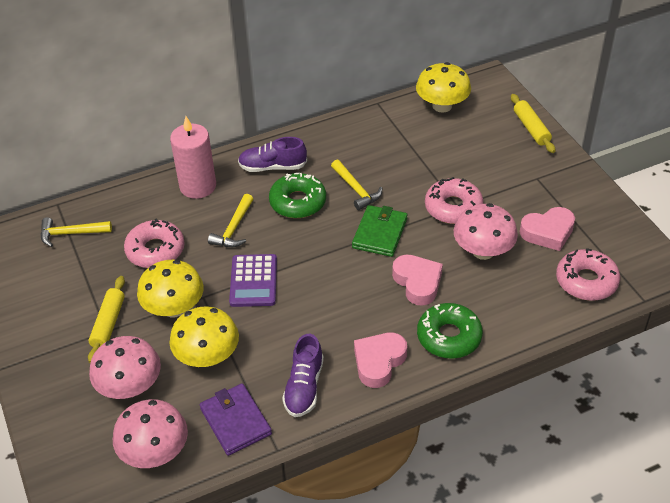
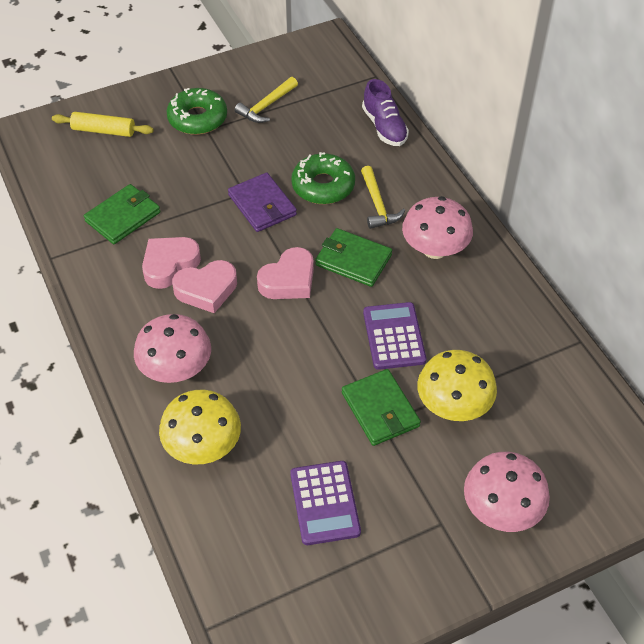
green wallet: [352,205,407,257] = 1 -> [84,184,160,244] [315,228,392,287] [342,369,421,446] = 3
pink candle: [170,116,216,199] = 1 -> none = 0
pink donut: [124,219,185,268] [425,177,483,224] [556,248,620,301] = 3 -> none = 0
purple calculator: [229,254,277,307] = 1 -> [290,461,361,545] [363,302,426,370] = 2
purple shoe: [238,137,307,172] [282,334,324,417] = 2 -> [362,79,409,146] = 1
yellow hammer: [40,217,112,247] [208,194,253,247] [331,160,382,210] = 3 -> [234,77,298,123] [361,166,405,229] = 2
yellow mushroom: [137,260,204,318] [170,307,239,367] [416,62,471,112] = 3 -> [159,390,241,464] [417,350,497,421] = 2
yellow rolling pin: [88,276,125,363] [511,94,555,153] = 2 -> [52,112,154,137] = 1

